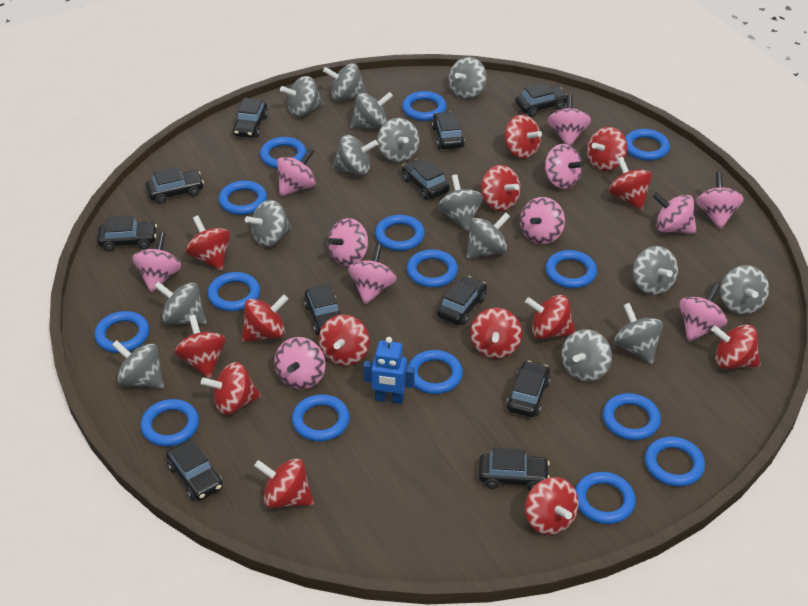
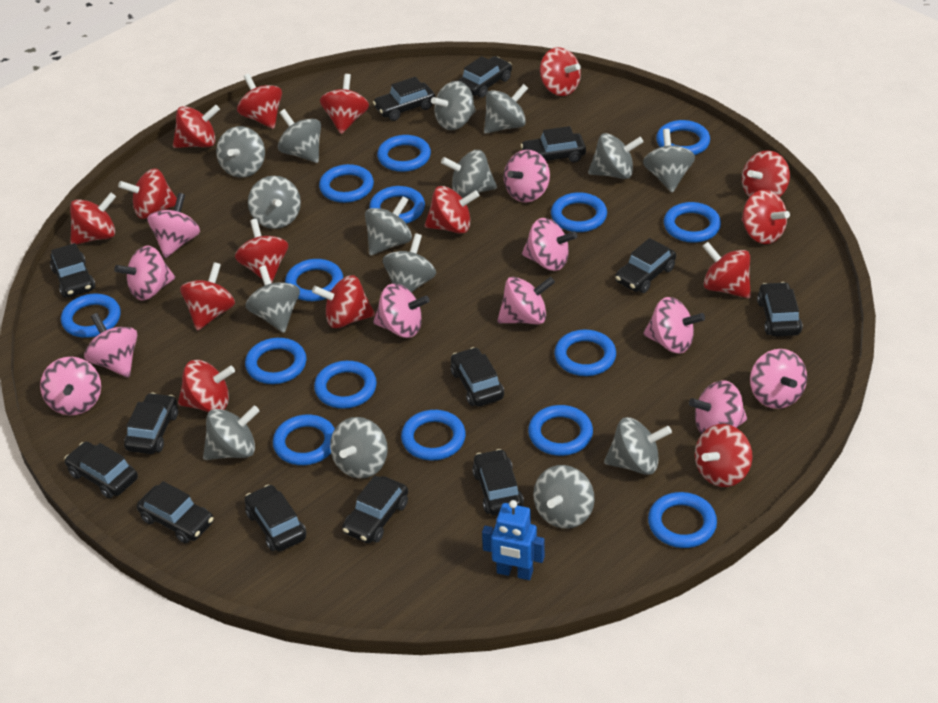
black car: [97,216,157,251] [146,167,204,204] [166,440,223,501] [232,98,268,138] [304,284,341,335] [402,159,450,200] [432,111,465,149] [437,276,487,325] [479,448,550,490] [506,361,551,417] [515,82,568,117] = 11 -> [50,243,95,298] [64,442,138,498] [124,393,178,454] [137,481,214,543] [245,485,306,552] [342,475,408,543] [373,77,435,121] [450,347,504,407] [458,56,512,98] [472,449,524,516] [521,126,586,162] [615,238,676,293] [757,282,803,337] = 13
red spinning top: [174,315,226,379] [186,215,230,271] [201,362,261,415] [241,295,288,342] [254,458,314,509] [319,314,370,366] [470,308,522,359] [481,165,521,211] [505,115,542,159] [525,295,576,339] [525,477,579,535] [587,127,627,171] [609,157,652,210] [711,325,761,369] = 14 -> [70,193,116,245] [118,168,177,219] [173,105,220,148] [178,360,235,412] [180,262,235,331] [235,219,288,283] [237,73,282,129] [312,275,375,328] [320,74,369,134] [425,186,479,234] [540,47,581,96] [695,424,753,487] [702,242,751,298] [741,190,790,244] [742,150,790,197] = 15

